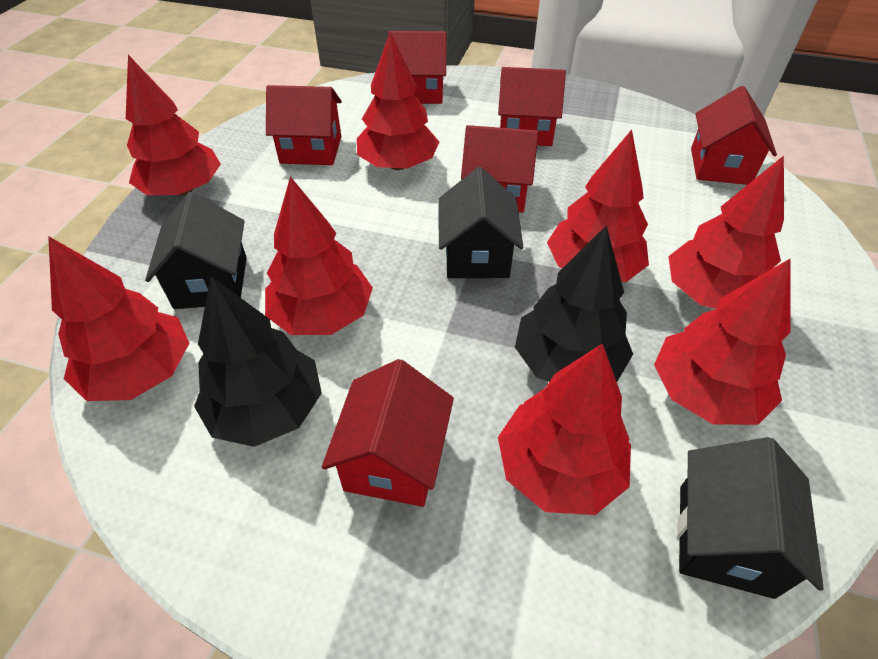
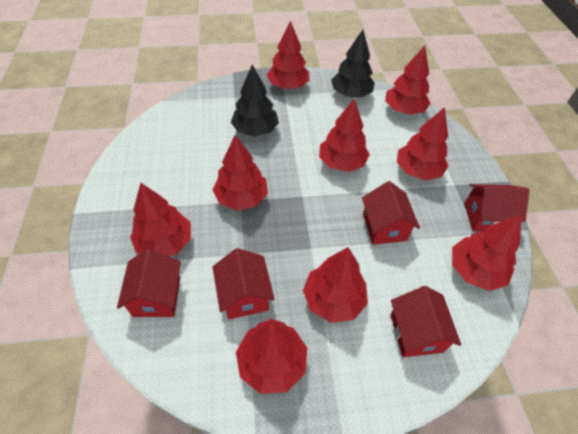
black house: [145,192,247,309] [438,167,523,278] [677,437,824,599] = 3 -> none = 0
red house: [266,85,342,165] [322,359,454,507] [388,31,447,104] [461,125,538,213] [498,67,566,146] [691,86,777,185] = 6 -> [117,249,181,317] [212,248,275,319] [362,181,420,245] [390,286,461,357] [464,184,529,231] = 5
red tree: [48,236,189,401] [126,55,221,196] [265,176,373,335] [357,32,439,170] [498,343,631,515] [547,130,649,282] [654,258,791,425] [668,156,784,309] = 8 -> [130,183,191,256] [213,135,268,210] [236,319,307,394] [267,21,309,89] [303,247,368,323] [319,98,370,172] [385,46,431,115] [397,107,448,181] [452,215,521,291] = 9

